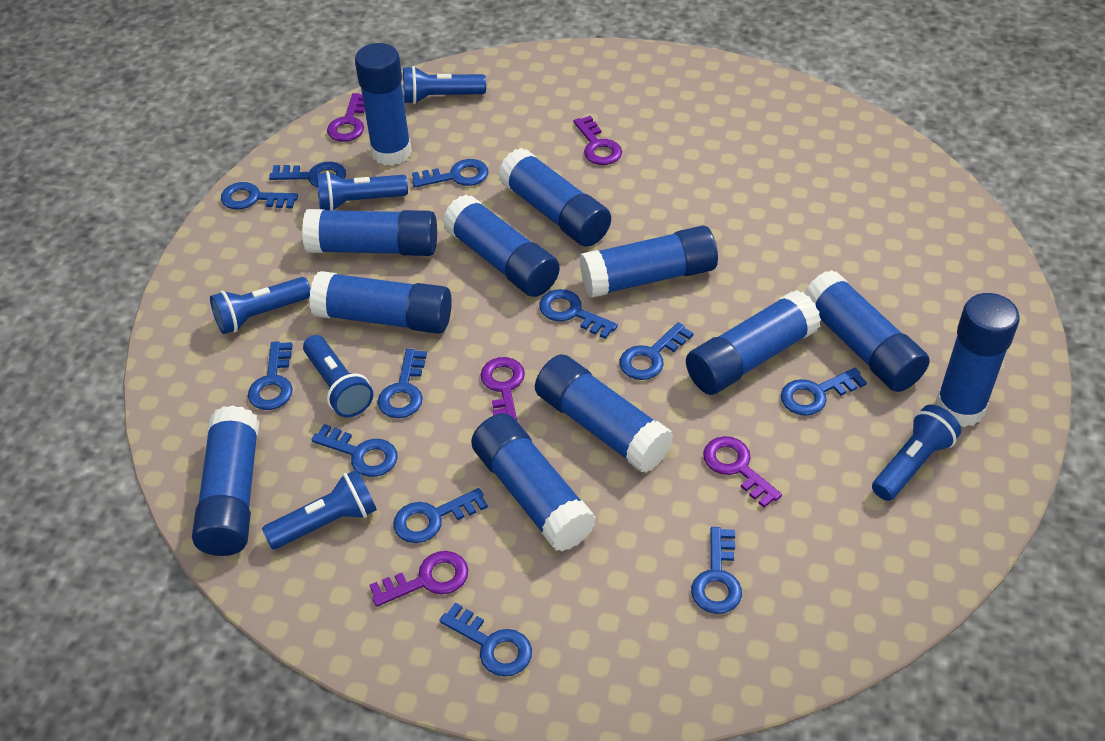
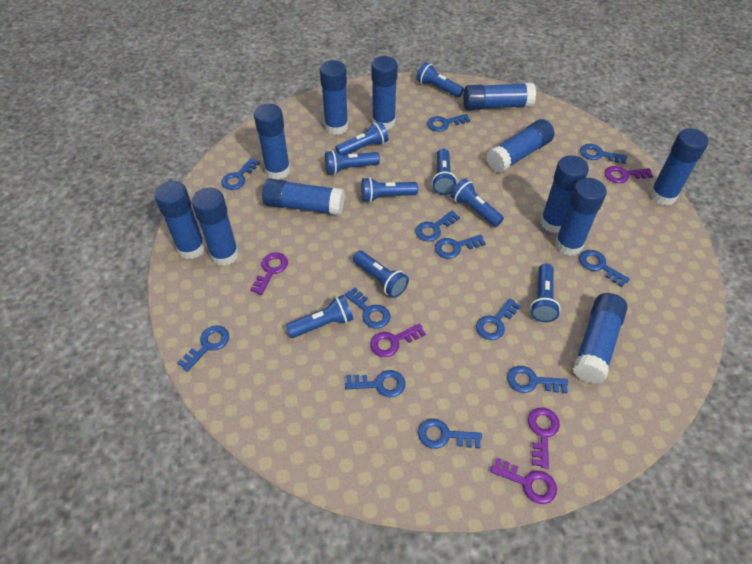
blue flashlight: [210,277,311,334] [262,469,377,549] [303,335,373,417] [316,171,408,210] [403,66,486,104] [872,405,961,501] = 6 -> [286,295,353,338] [325,150,380,175] [335,121,388,155] [353,251,409,298] [361,177,418,202] [417,62,464,98] [432,148,457,195] [451,178,504,227] [530,264,560,322] = 9

